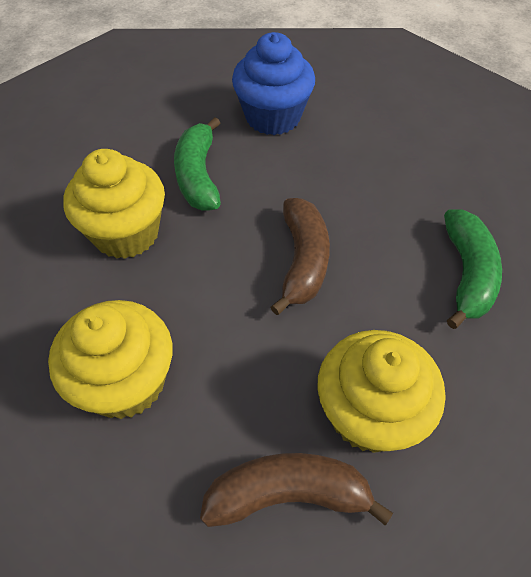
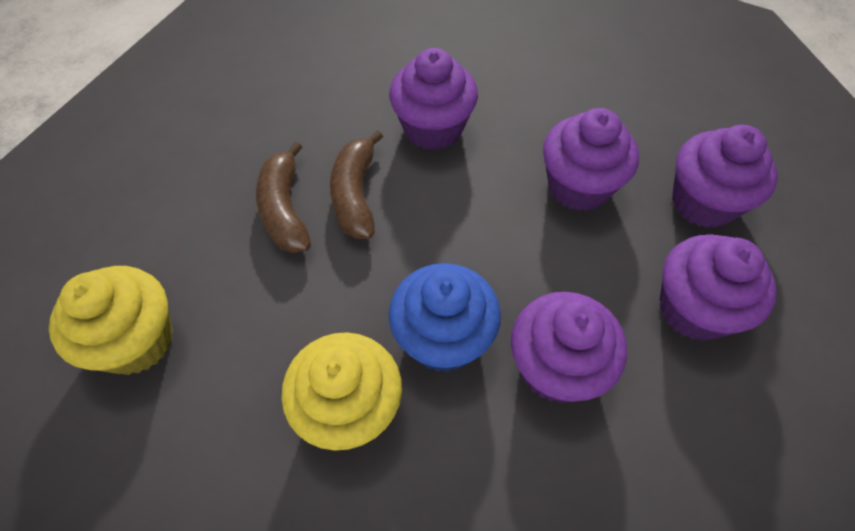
green banana: [174,117,221,211] [444,209,502,329] = 2 -> none = 0
purple cupcake: none = 0 -> [389,48,478,150] [511,292,627,403] [543,108,639,211] [659,234,777,341] [672,125,778,228] = 5
yellow cupcake: [48,300,172,419] [63,149,165,259] [317,330,445,453] = 3 -> [49,266,173,375] [281,332,402,451] = 2

